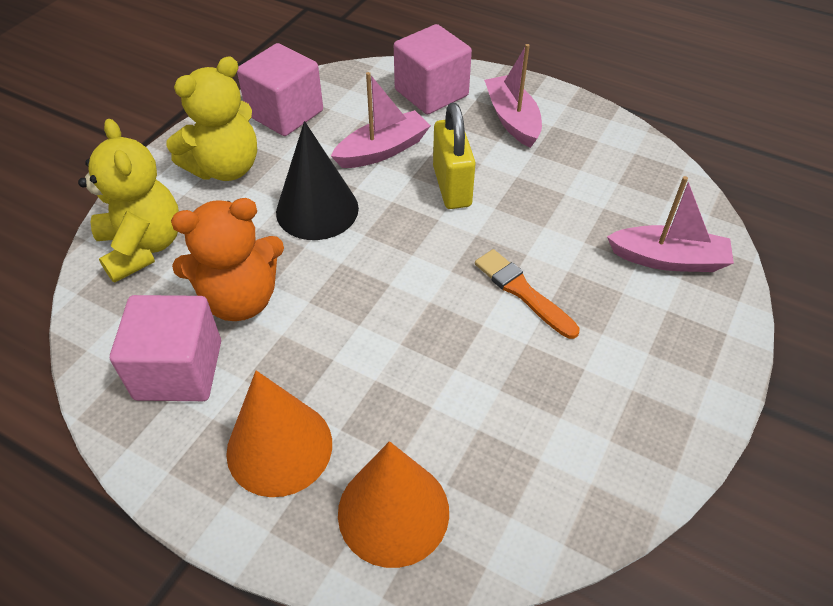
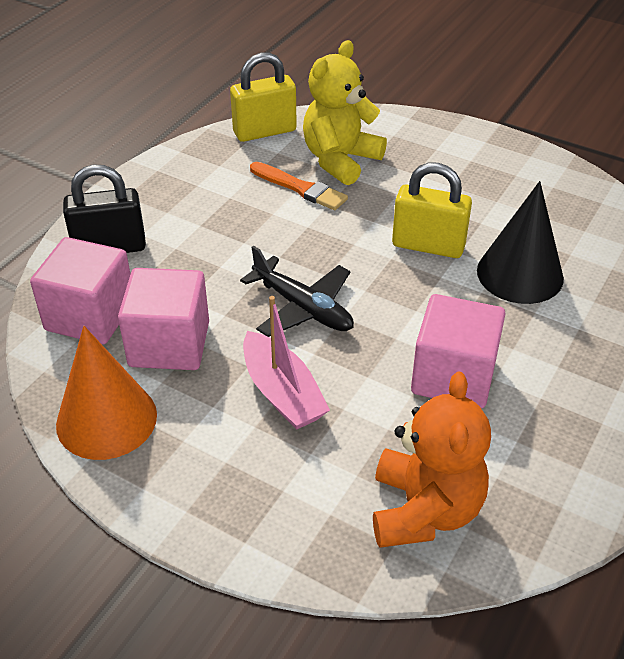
black padlock: none = 0 -> [63,165,146,253] = 1
black plane: none = 0 -> [240,246,354,337] = 1
orange cone: [226,370,332,497] [338,441,449,568] = 2 -> [56,326,157,460] = 1
pink boat: [331,72,431,168] [484,44,542,148] [607,176,734,272] = 3 -> [243,296,330,430] = 1
yellow padlock: [433,103,476,209] = 1 -> [230,52,297,142] [392,163,472,258] = 2
yellow teddy bear: [78,119,179,283] [166,56,257,181] = 2 -> [303,40,387,185] = 1

